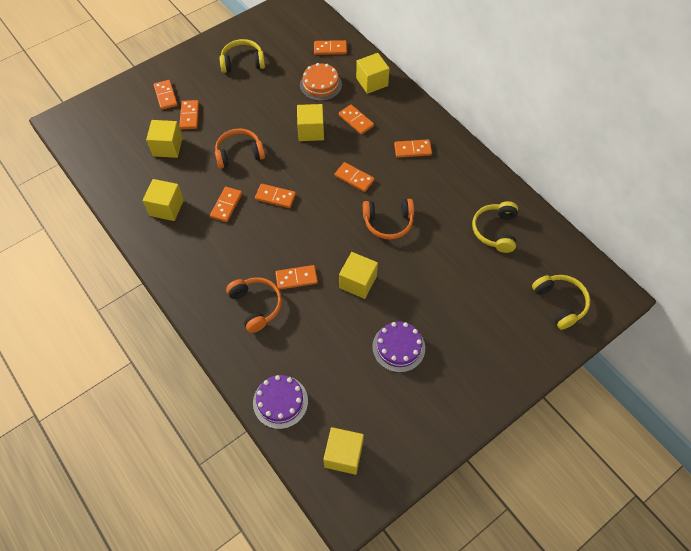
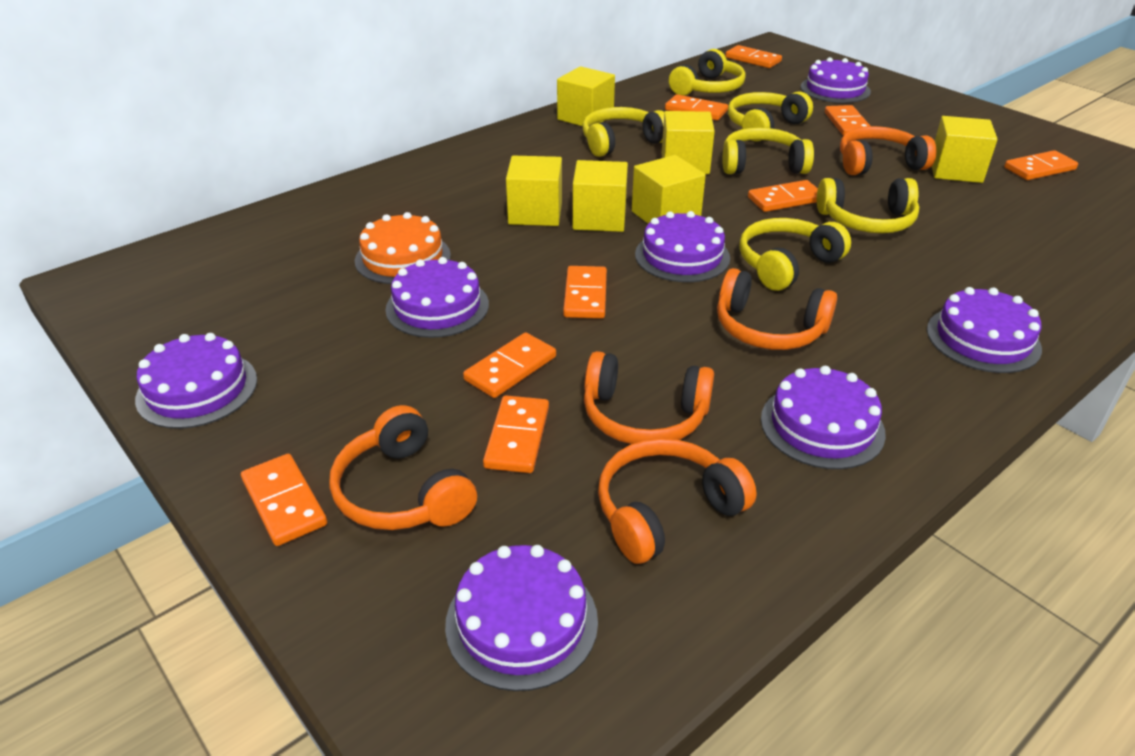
orange headphones: [215,128,265,168] [226,277,282,333] [363,199,414,239] = 3 -> [329,405,477,530] [584,351,714,444] [598,438,757,564] [717,268,837,350] [840,126,936,175] = 5
purple cake: [253,375,308,429] [372,322,425,373] = 2 -> [135,333,257,429] [385,257,489,338] [445,545,598,691] [635,211,730,282] [761,366,886,469] [801,57,871,103] [927,287,1042,373] = 7
yellow headphones: [220,39,265,73] [472,201,518,253] [532,275,590,330] = 3 -> [582,107,664,157] [669,49,746,96] [722,127,814,174] [728,91,813,142] [739,218,851,291] [817,178,919,233] = 6

